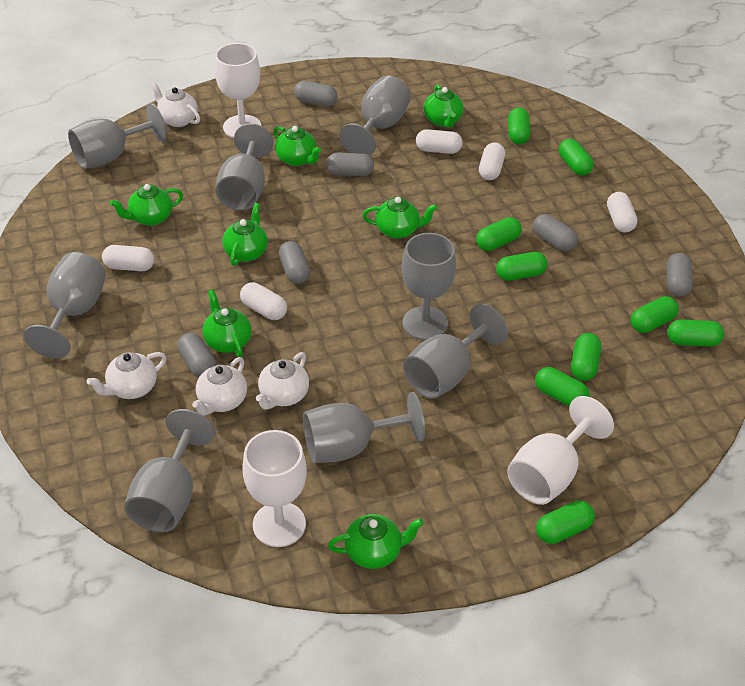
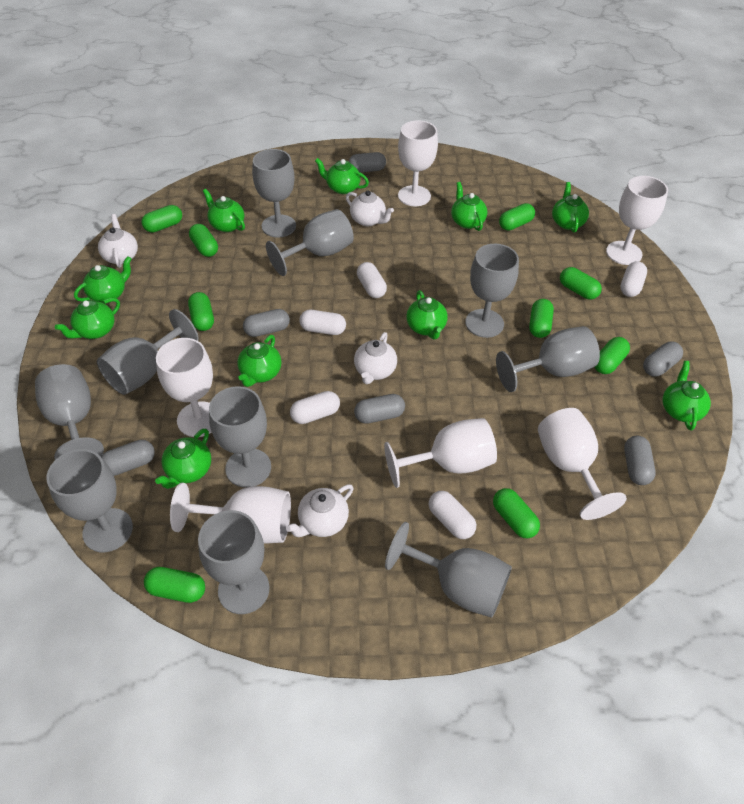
green teapot: [110,184,183,226] [203,289,252,357] [222,203,268,266] [274,126,321,166] [328,514,424,569] [362,197,437,239] [424,84,464,128] = 7 -> [55,298,120,339] [74,256,132,303] [155,428,211,489] [203,189,245,232] [237,335,282,387] [315,158,369,194] [406,290,448,339] [451,182,488,231] [552,182,589,233] [663,361,711,430] = 10
grey goblet: [24,252,106,358] [68,103,167,169] [124,409,215,532] [216,124,274,211] [303,392,425,463] [339,76,411,156] [402,233,456,340] [403,303,508,399] = 8 -> [35,364,104,460] [46,449,133,552] [97,309,199,395] [198,510,270,614] [209,386,271,488] [252,149,296,238] [266,209,354,276] [385,522,512,618] [465,244,519,338] [496,326,600,392] = 10
white goblet: [215,43,261,138] [242,430,307,547] [507,396,614,505] = 3 -> [156,338,213,437] [170,483,291,543] [384,418,497,488] [398,120,438,206] [538,408,627,520] [606,176,668,265] = 6

